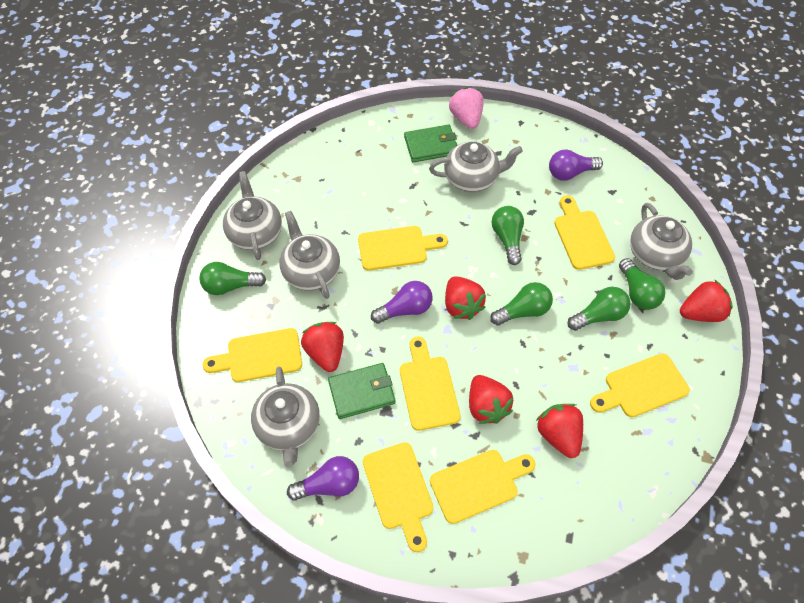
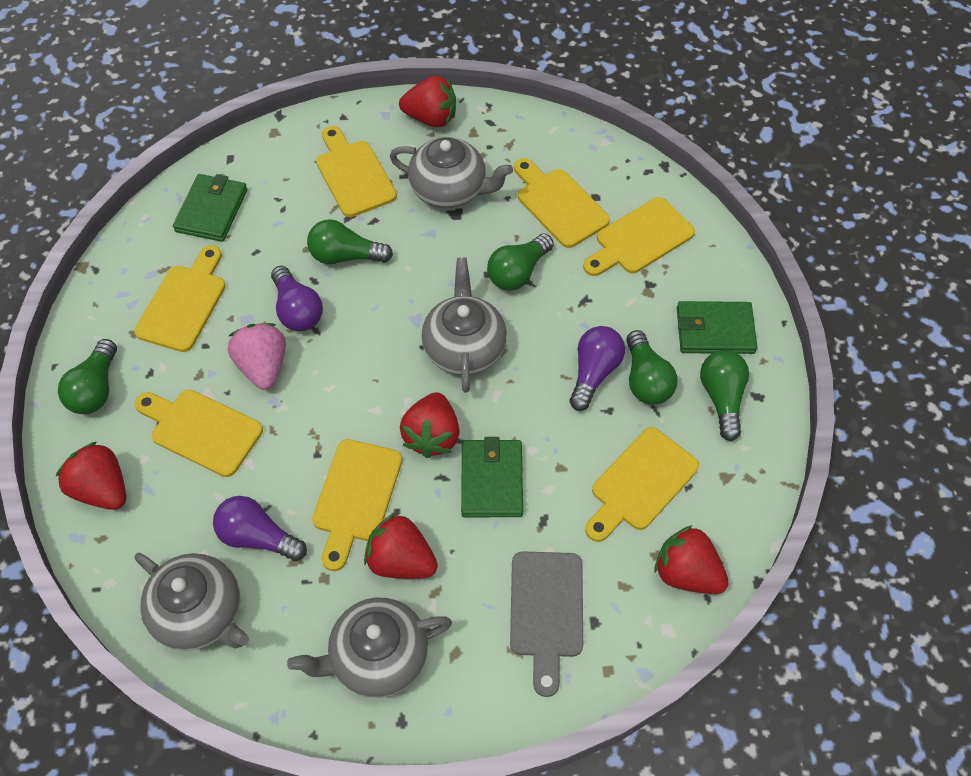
green wallet: [328,363,396,419] [404,125,457,162] = 2 -> [173,174,247,242] [461,437,523,517] [677,301,758,354] = 3
grey cutting board: none = 0 -> [510,551,583,697] = 1
grey teapot: [223,171,282,260] [251,367,320,468] [279,211,340,299] [429,142,523,192] [630,203,693,280] = 5 -> [135,553,249,651] [287,598,452,698] [390,137,513,208] [421,258,507,392] = 4

